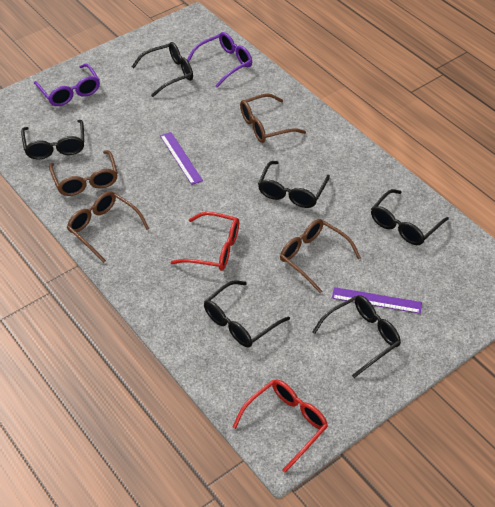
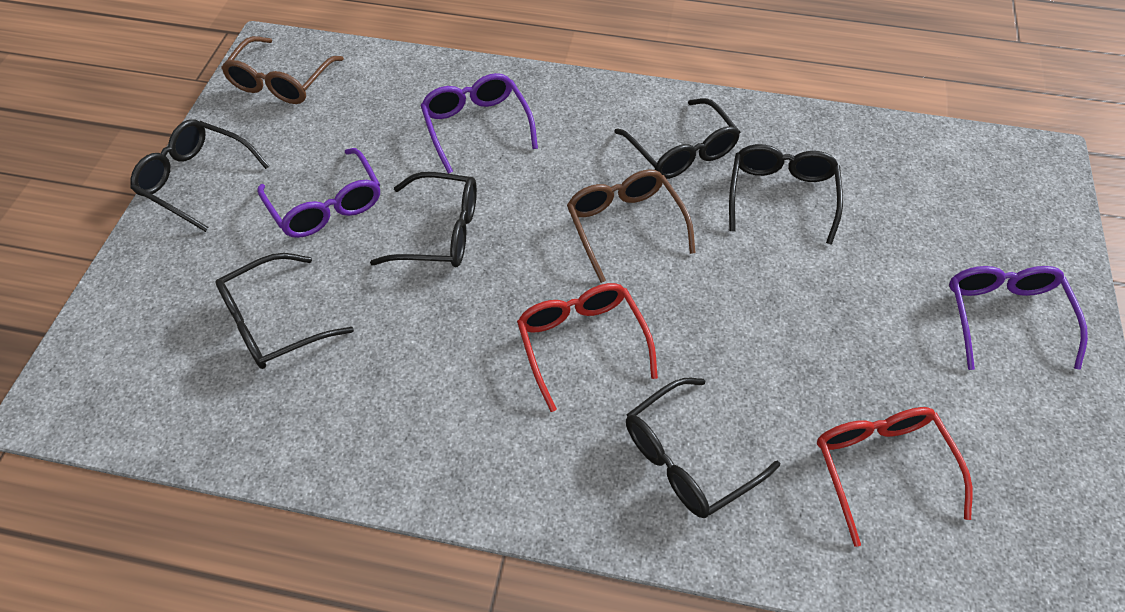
brown glasses: [49,150,118,196] [67,191,149,263] [240,94,306,143] [280,219,361,293] = 4 -> [221,36,344,104] [567,170,696,283] = 2
purple glasses: [34,64,100,106] [187,32,252,87] = 2 -> [257,148,380,238] [420,73,538,174] [949,266,1088,370] = 3
purple ruler: [160,132,203,185] [332,287,422,314] = 2 -> none = 0

